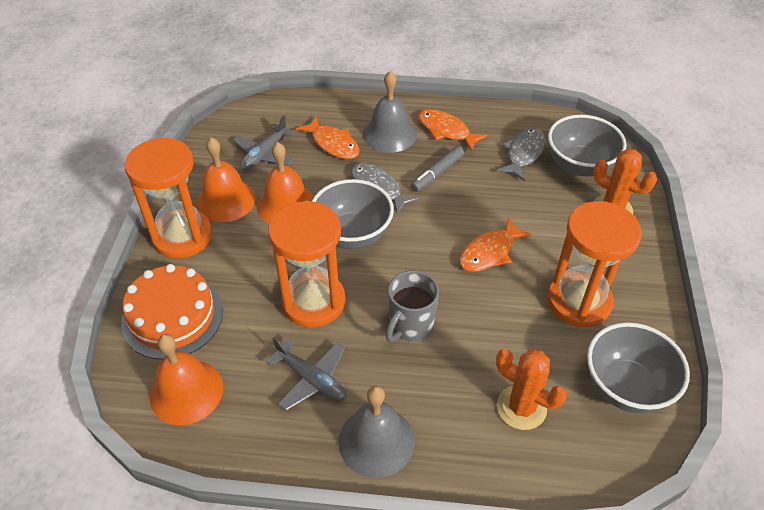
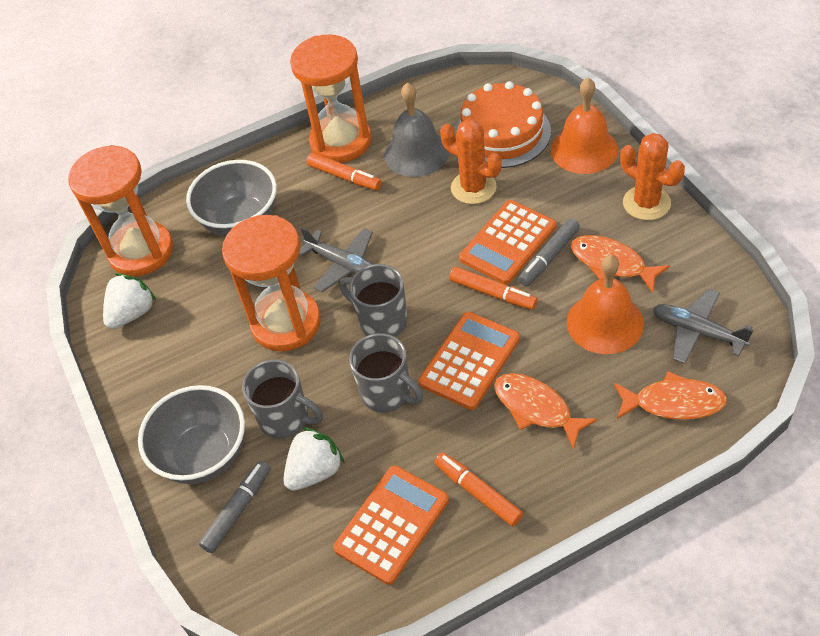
grey bell: [338,385,415,478] [363,71,417,153] = 2 -> [384,82,449,177] = 1
grey bowl: [312,179,394,249] [548,115,627,177] [587,322,690,413] = 3 -> [138,385,245,484] [186,160,277,236] = 2
grey fish: [351,163,419,215] [497,128,545,181] = 2 -> none = 0
grey marker: [411,146,464,192] = 1 -> [199,460,271,553] [518,218,580,286] = 2
grey mug: [385,270,439,342] = 1 -> [242,360,323,439] [340,264,407,337] [349,333,423,413] = 3
orange bell: [150,334,223,425] [196,137,256,222] [257,142,314,224] = 3 -> [551,78,618,174] [567,255,644,354] = 2
orange calculator: none = 0 -> [333,465,449,585] [419,312,520,410] [459,200,556,284] = 3
orange marker: none = 0 -> [307,153,382,190] [434,452,523,526] [449,267,538,310] = 3
white strawberry: none = 0 -> [103,273,156,329] [283,427,344,491] = 2

